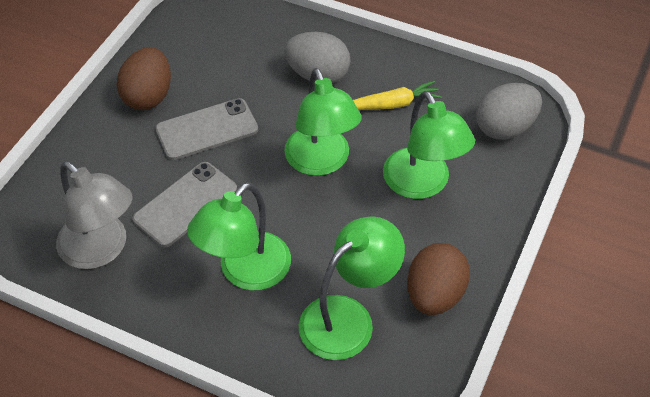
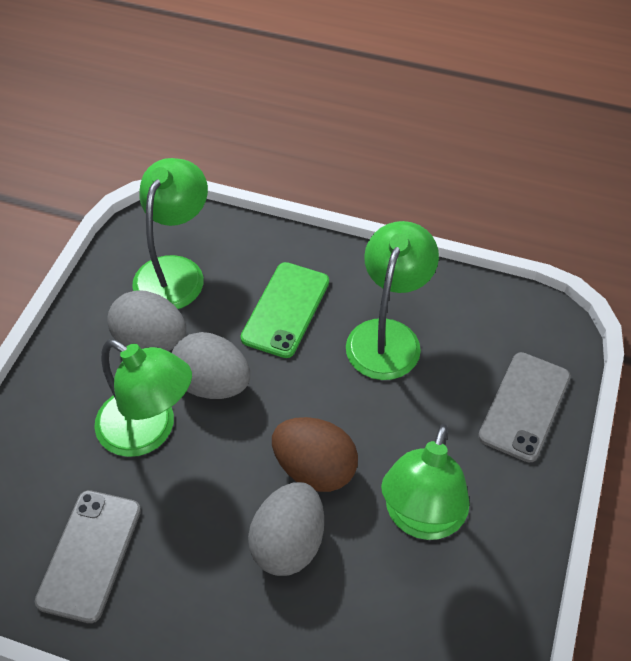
brown egg: [117,47,171,110] [407,243,470,315] = 2 -> [272,417,358,492] = 1
green phone: none = 0 -> [240,262,329,358] = 1
grey egg: [284,32,351,83] [476,83,542,140] = 2 -> [107,290,186,351] [172,332,250,399] [248,482,324,576] = 3
grey lamp: [56,161,133,269] = 1 -> none = 0
yellow carrot: [353,81,442,110] = 1 -> none = 0

